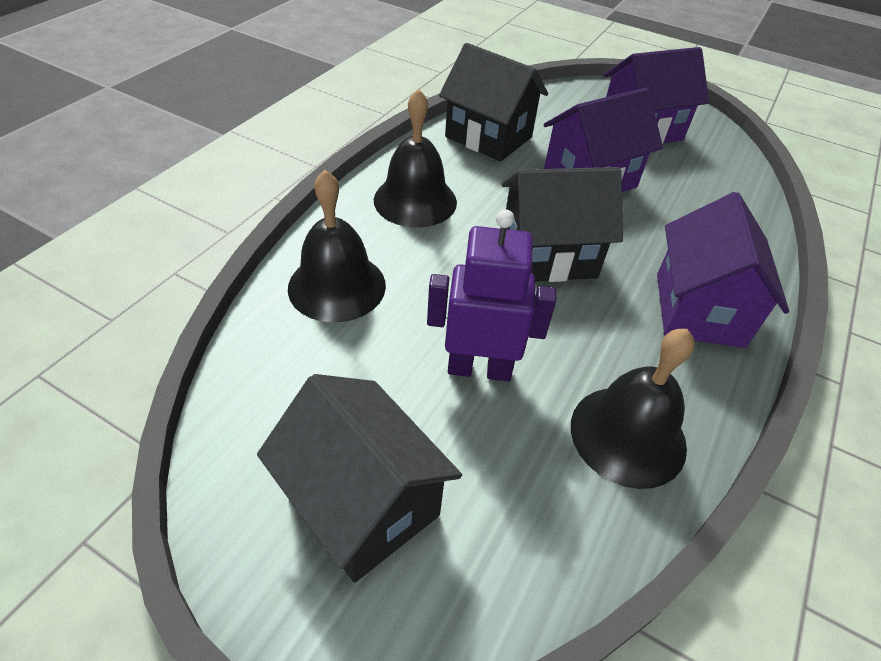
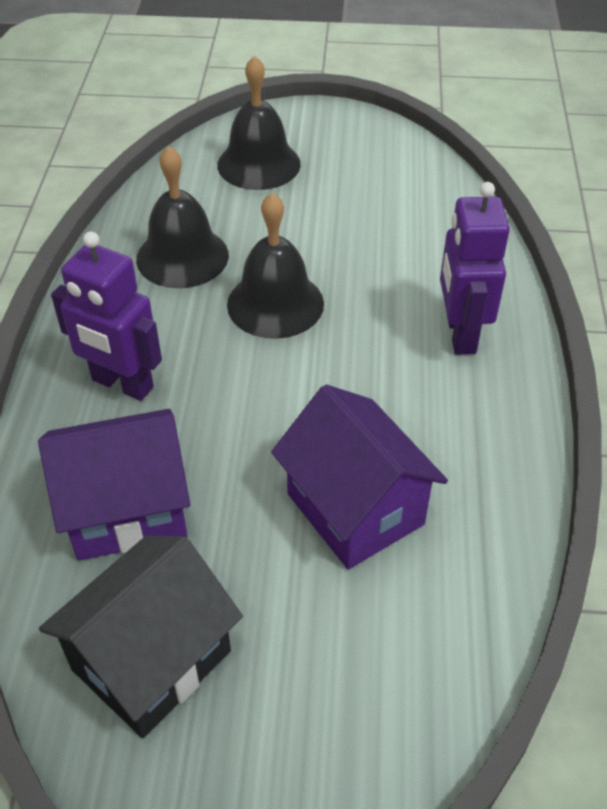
black house: [257,374,462,583] [439,43,548,162] [502,167,623,282] = 3 -> [39,535,243,738] = 1
purple house: [543,88,663,192] [604,47,709,144] [657,192,789,348] = 3 -> [38,409,190,561] [271,385,448,569] = 2
purple robot: [427,209,556,381] = 1 -> [51,232,162,401] [440,182,510,355] = 2

